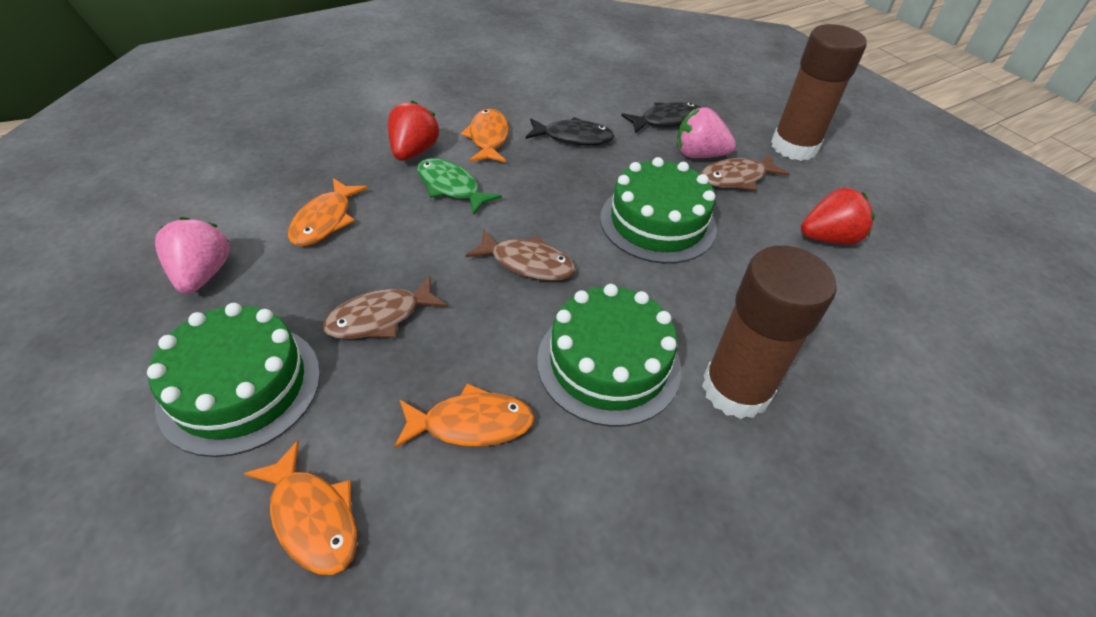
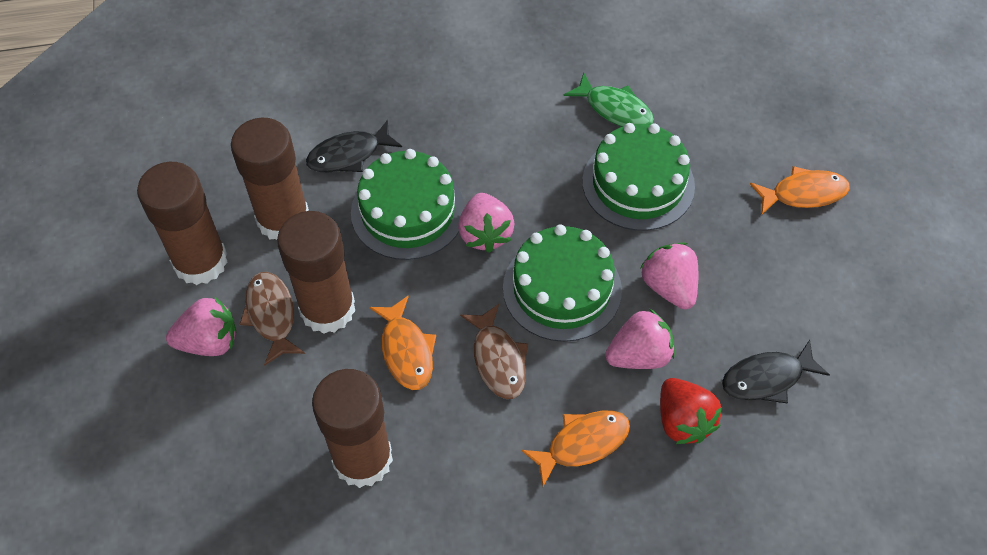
brown fish: [323,276,448,339] [465,230,575,281] [700,154,789,191] = 3 -> [240,272,305,366] [460,304,528,399] = 2
brown glue stick: [702,246,837,419] [771,24,867,161] = 2 -> [137,162,228,285] [231,118,309,240] [277,211,355,334] [312,369,393,488] = 4
orange fish: [244,440,357,575] [288,178,368,246] [394,383,534,448] [461,109,509,162] = 4 -> [370,296,436,390] [521,410,630,487] [750,166,850,215] = 3
pink strawberry: [155,217,230,294] [677,107,736,158] = 2 -> [166,296,236,356] [458,193,515,253] [605,309,675,369] [640,242,698,309] = 4
red strawberry: [388,100,439,161] [801,188,875,244] = 2 -> [660,378,722,444] = 1

